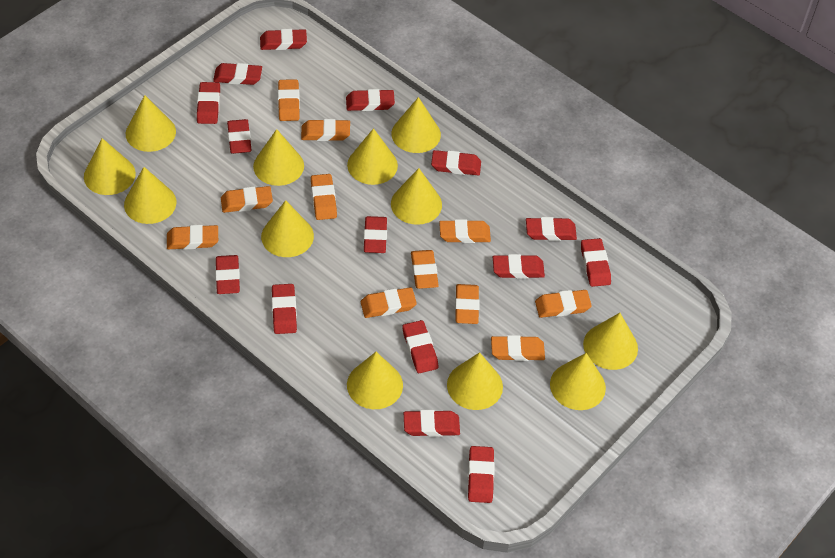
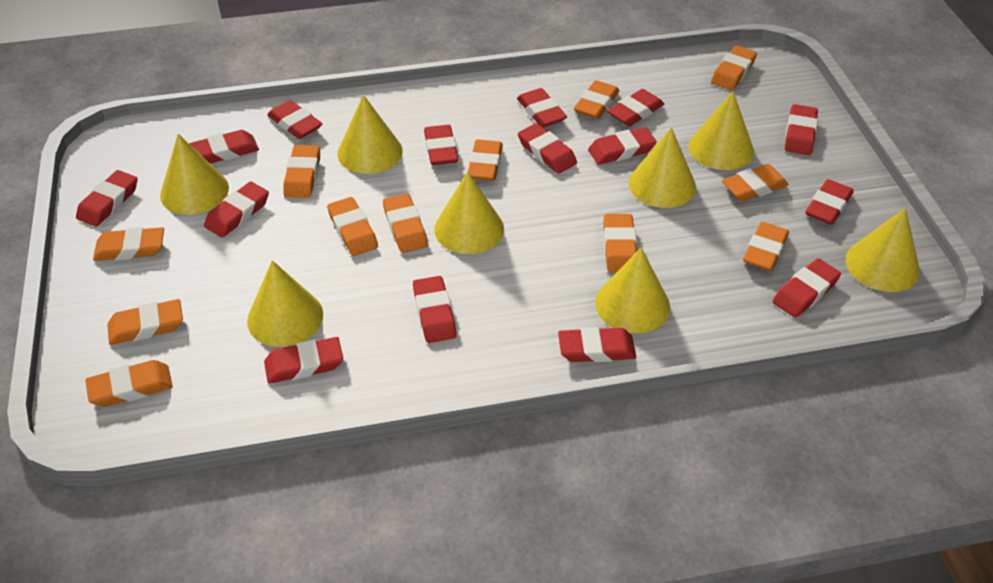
orange eraser: [167,225,218,250] [221,186,273,213] [278,79,300,121] [301,119,350,141] [311,174,337,220] [361,287,417,318] [411,250,439,289] [439,219,491,243] [455,284,479,324] [491,335,545,361] [535,290,592,318] = 11 -> [85,360,173,407] [93,227,164,261] [107,299,183,345] [283,145,320,198] [327,197,378,256] [383,194,428,253] [468,139,503,181] [574,80,620,119] [603,214,637,272] [711,45,757,90] [722,164,789,202] [743,222,789,271] = 12
yellow cone: [84,138,136,195] [124,167,176,224] [126,95,176,152] [253,129,304,186] [261,200,314,257] [347,128,398,185] [347,352,403,409] [391,97,441,153] [391,168,442,225] [447,352,503,410] [550,353,606,410] [583,313,638,370] = 12 -> [160,134,229,215] [247,260,323,347] [337,95,403,174] [434,171,504,254] [595,248,670,333] [629,127,696,208] [689,92,754,170] [846,208,920,292] = 8

